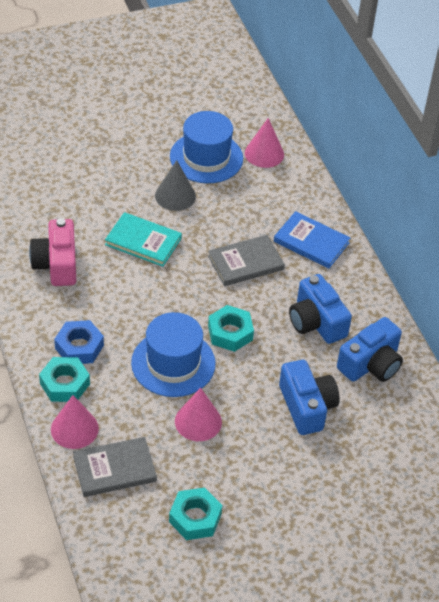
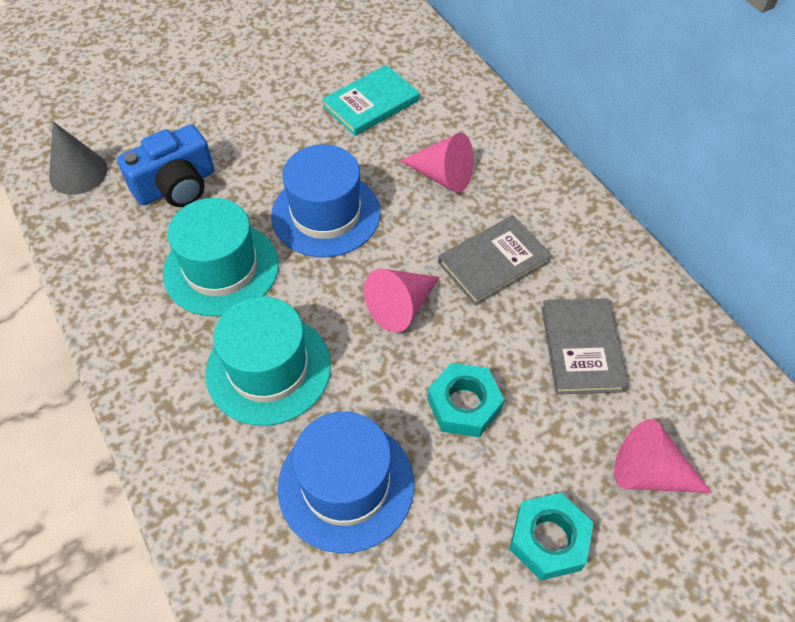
blue book: [274,211,350,268] = 1 -> none = 0
blue camera: [279,360,339,435] [289,274,352,344] [337,317,403,382] = 3 -> [117,124,214,207] = 1
blue nut: [54,320,104,364] = 1 -> none = 0
pink camera: [29,218,76,286] = 1 -> none = 0
turquoise hat: none = 0 -> [163,198,279,316] [205,296,331,426] = 2
turquoise nut: [39,357,90,402] [169,487,222,540] [208,305,254,352] = 3 -> [427,363,504,437] [510,493,594,580] = 2

